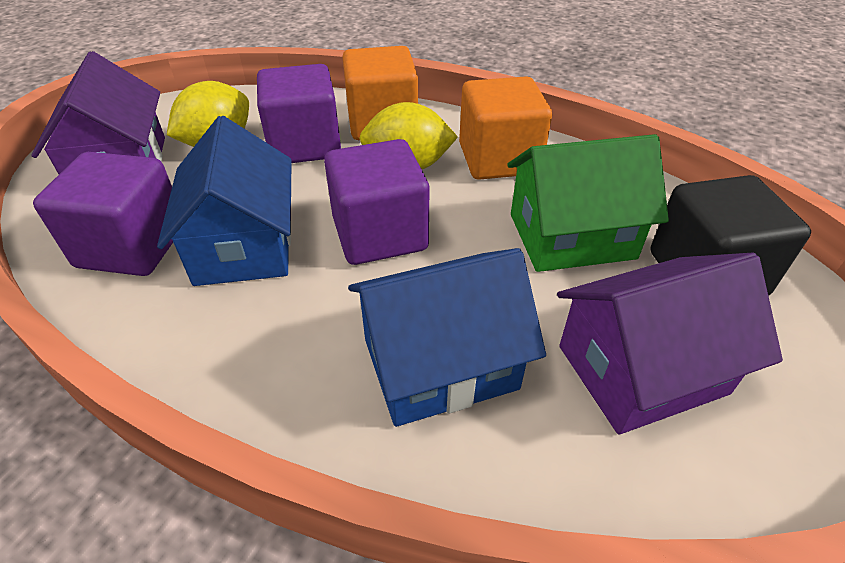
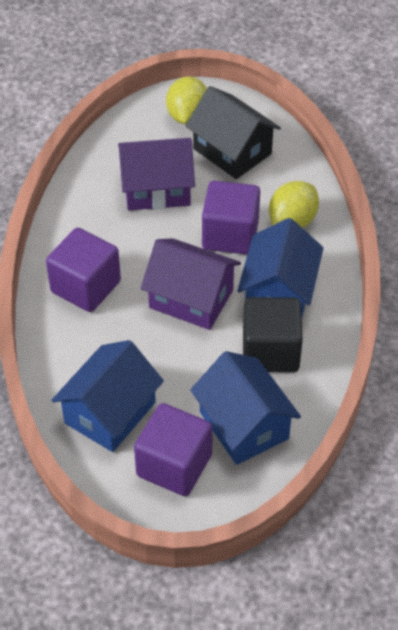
black house: none = 0 -> [186,86,281,179] = 1
blue house: [157,116,292,286] [348,248,546,427] = 2 -> [51,340,164,452] [190,351,301,465] [237,218,323,317] = 3
green house: [507,134,669,272] = 1 -> none = 0
orange cube: [342,46,418,140] [459,76,552,180] = 2 -> none = 0

